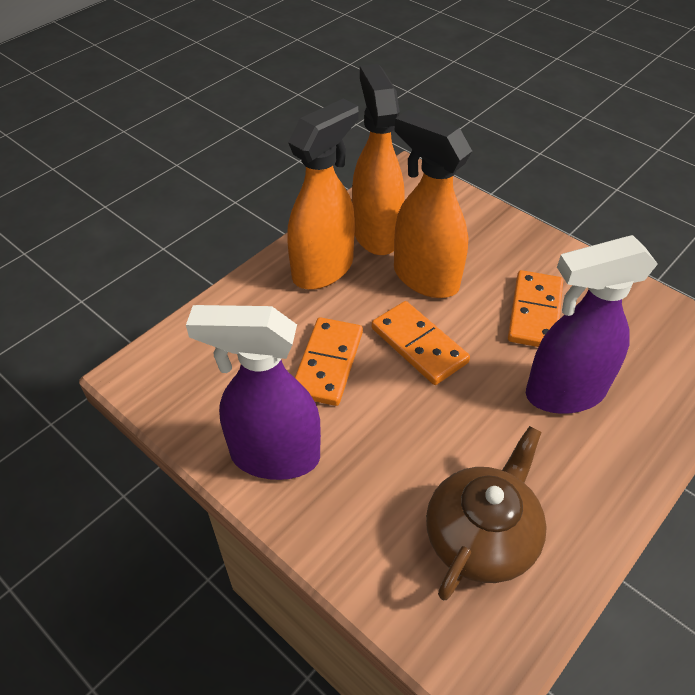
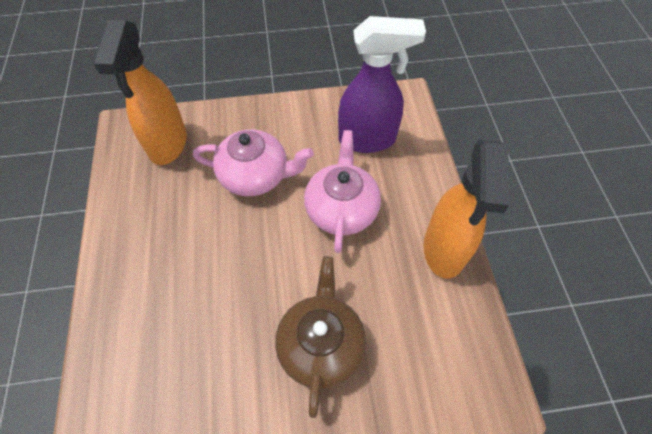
orange domino: [295,317,363,406] [372,301,470,385] [508,270,563,347] = 3 -> none = 0
orange spray bottle: [287,99,358,290] [352,64,404,255] [394,110,472,298] = 3 -> [93,20,187,165] [424,140,509,279] = 2
pink teapot: none = 0 -> [193,130,314,196] [304,130,381,253] = 2
purple spray bottle: [186,305,321,480] [526,235,658,414] = 2 -> [338,16,426,153] = 1

